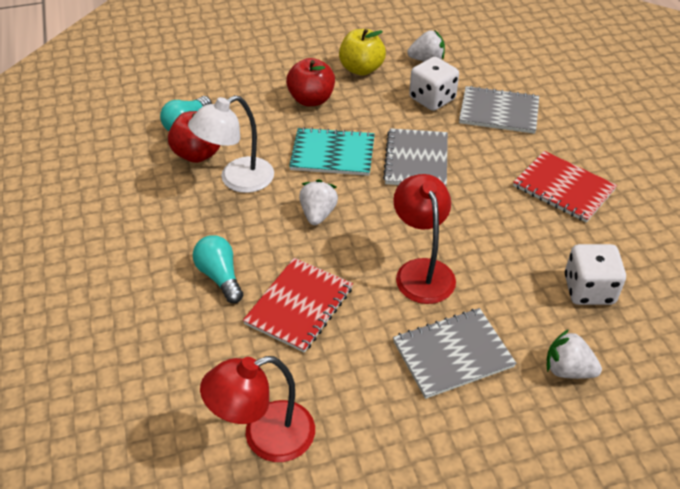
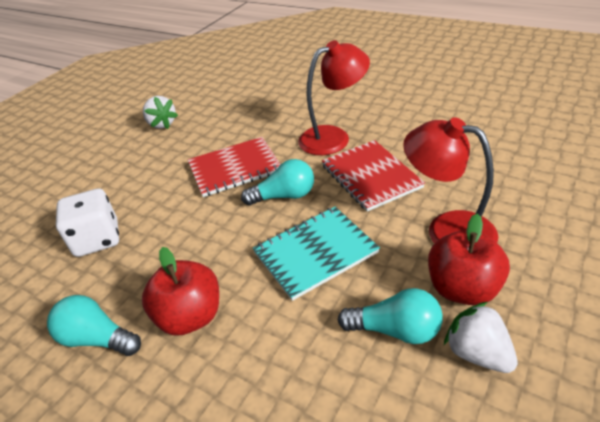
grey notebook: [383,128,448,186] [393,308,516,399] [459,86,539,134] = 3 -> none = 0
turquoise light bulb: [160,96,212,131] [193,235,243,303] = 2 -> [47,295,141,356] [241,159,314,206] [338,288,443,344] = 3
white dice: [409,57,459,111] [565,244,626,305] = 2 -> [56,188,119,257] = 1
white lamp: [188,95,274,193] = 1 -> none = 0
white strawberry: [299,179,338,225] [407,30,445,61] [547,329,602,379] = 3 -> [143,96,178,129] [444,302,518,373] = 2
yellow apple: [339,29,386,76] = 1 -> none = 0

